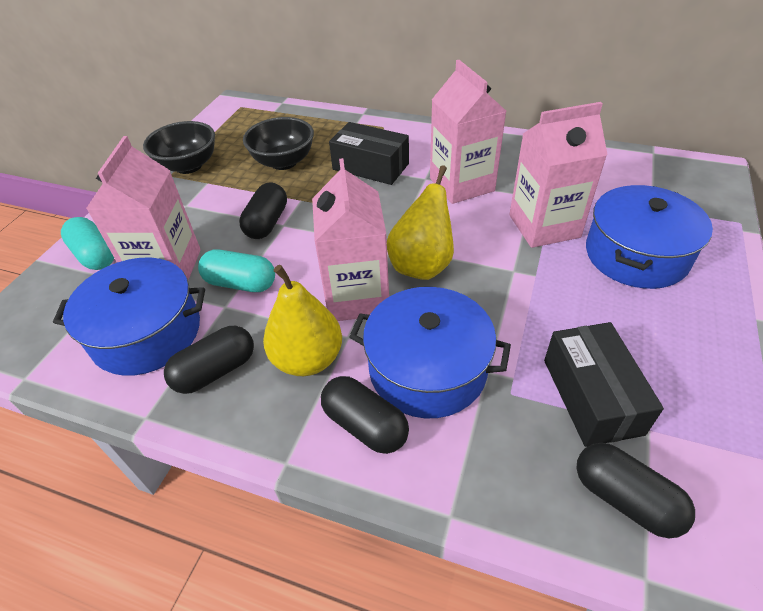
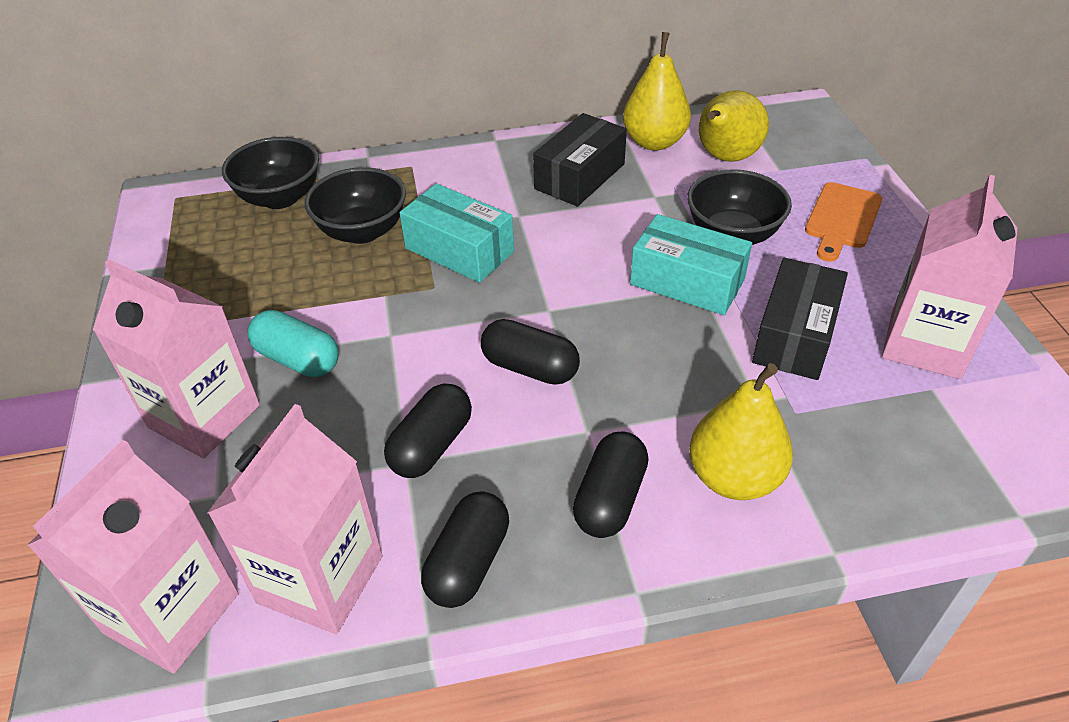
black bowl: [143,121,215,174] [243,117,314,170] = 2 -> [222,137,319,209] [305,167,406,244] [687,169,792,245] = 3
blue pot: [53,257,205,376] [349,287,511,418] [586,185,713,289] = 3 -> none = 0
orange cutting board: none = 0 -> [805,182,882,262] = 1
turquoise box: none = 0 -> [399,184,514,283] [630,214,752,315] = 2
turquoise capsule: [61,217,114,270] [198,249,275,292] = 2 -> [247,310,339,377] = 1
yellow pear: [263,265,342,376] [387,165,454,280] = 2 -> [623,32,691,150] [689,363,793,500] [699,90,769,162] = 3

